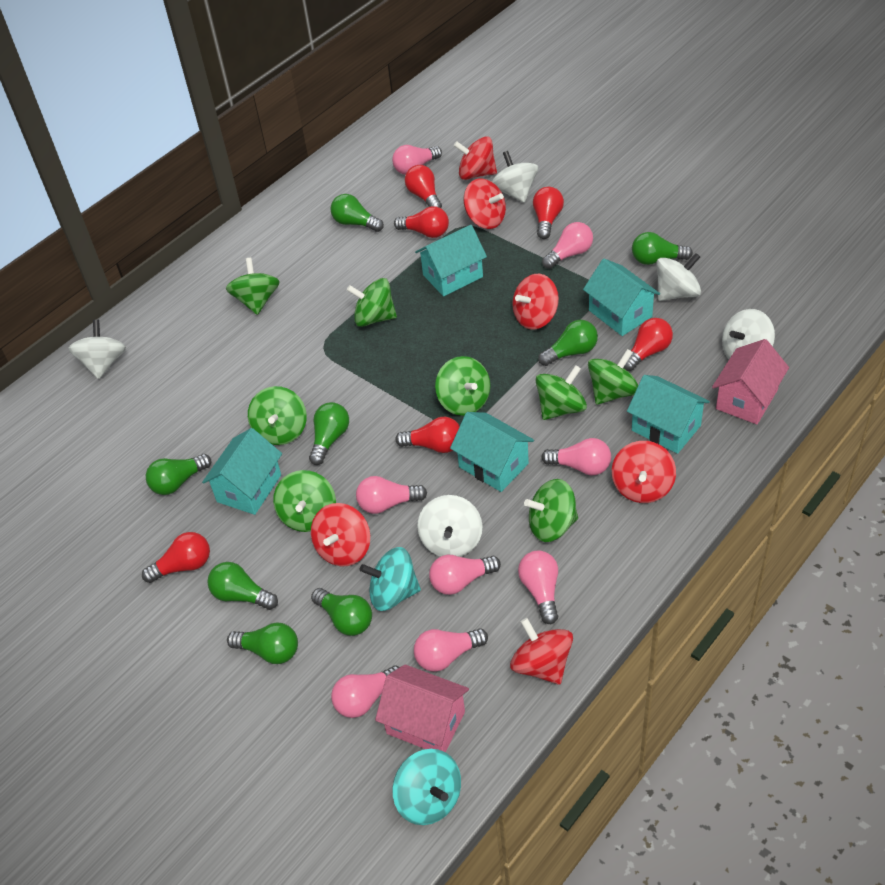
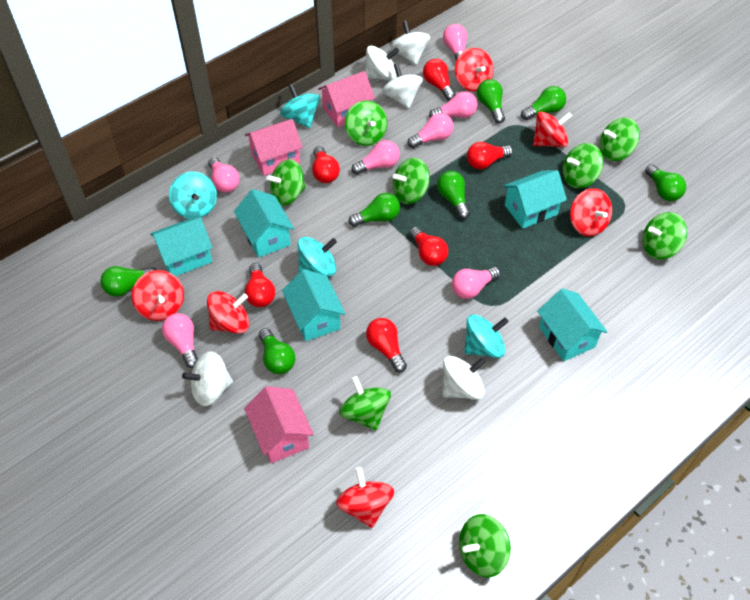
green light bulb: [146,454,211,495] [207,562,278,610] [227,623,298,664] [309,402,349,465] [311,588,372,636] [330,194,384,232] [538,320,598,366] [632,232,693,265] = 8 -> [100,266,157,296] [259,328,295,374] [349,193,400,227] [437,171,470,219] [477,79,505,124] [521,86,566,120] [645,164,686,201] = 7
pink house: [375,664,469,752] [712,339,789,424] = 2 -> [244,386,314,463] [245,119,303,176] [318,71,375,127] = 3
pink light bulb: [331,665,400,718] [356,476,427,514] [392,145,442,175] [414,628,488,672] [429,555,501,595] [518,551,558,624] [542,222,593,269] [542,438,611,475] = 8 -> [162,313,198,368] [208,157,240,193] [351,140,400,175] [407,113,454,148] [429,91,477,118] [443,24,467,61] [452,267,501,299] = 7
turquoise spinning top: [360,547,421,611] [393,749,461,825] = 2 -> [169,172,217,219] [280,84,320,128] [298,237,337,277] [464,314,509,358] = 4

